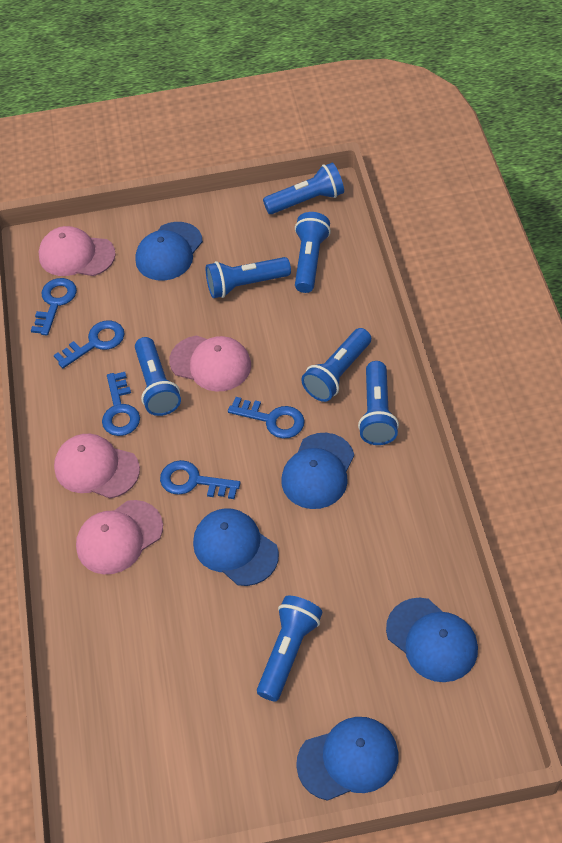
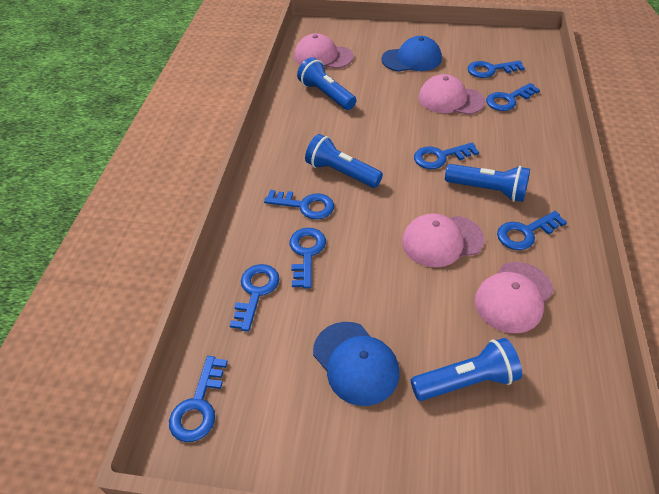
blue cap: [135,222,203,281] [193,508,279,586] [282,433,354,509] [296,717,398,801] [386,598,478,682] = 5 -> [313,322,399,406] [381,36,442,72] = 2
blue flashlight: [135,337,181,416] [206,257,291,298] [257,596,322,701] [263,163,344,214] [295,212,331,293] [301,328,371,402] [358,361,399,445] = 7 -> [297,57,356,110] [305,134,383,188] [411,338,522,401] [445,164,530,202] = 4
blue key: [31,278,77,336] [54,320,125,368] [102,372,140,436] [160,460,241,499] [228,397,305,438] = 5 -> [169,356,228,442] [230,264,280,332] [264,190,334,220] [290,228,326,289] [414,142,479,169] [467,60,525,78] [486,83,540,111] [497,211,567,250] = 8

